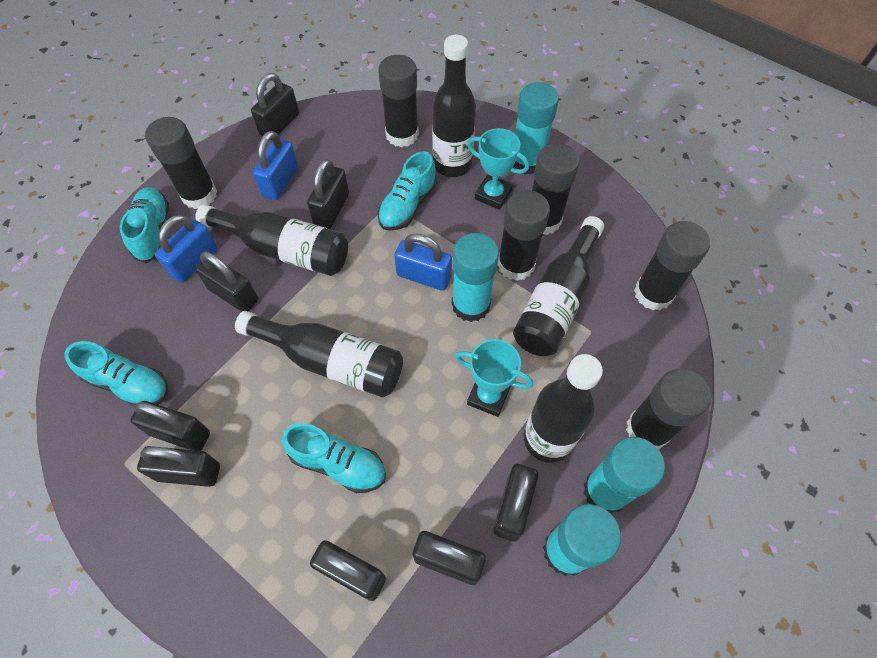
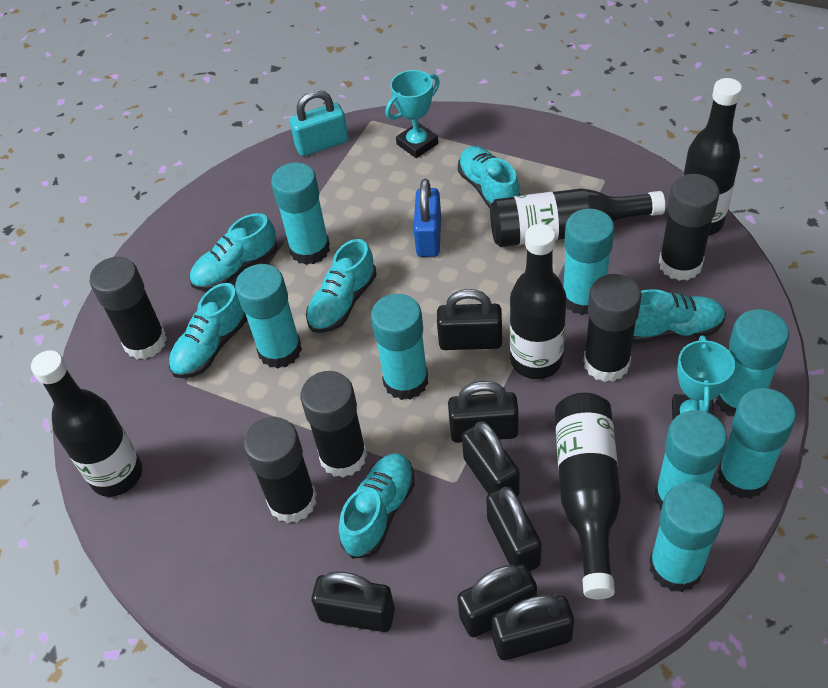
black glue stick: [145,117,217,209] [378,55,419,147] [498,190,550,281] [532,143,580,235] [626,369,711,450] [634,221,710,310] = 6 -> [90,257,167,359] [243,417,317,523] [300,371,367,478] [584,274,641,382] [659,174,720,281] = 5
black padlock: [130,401,210,451] [137,446,220,487] [195,252,258,312] [251,73,299,140] [307,159,349,229] [310,540,386,601] [413,531,486,585] [494,464,539,542] = 8 -> [311,571,395,632] [437,289,502,350] [448,381,518,443] [457,564,537,637] [462,421,520,496] [486,486,542,571] [492,595,574,660] = 7
blue padlock: [155,215,218,283] [253,131,298,200] [394,234,452,291] = 3 -> [413,179,441,257] = 1
turquoise glue stick: [452,233,499,322] [513,82,559,175] [543,504,621,576] [584,437,665,514] = 4 -> [235,264,302,368] [271,162,330,265] [371,294,428,400] [563,208,614,315] [649,482,725,592] [655,410,727,510] [716,309,789,417] [717,388,796,499] = 8
turquoise padlock: none = 0 -> [290,90,349,156] = 1
turquoise shoe: [65,341,168,407] [120,187,169,263] [282,423,386,493] [378,151,437,231] = 4 -> [169,283,247,378] [190,213,277,291] [306,239,377,333] [339,453,415,559] [458,146,521,208] [633,289,726,343] = 6

